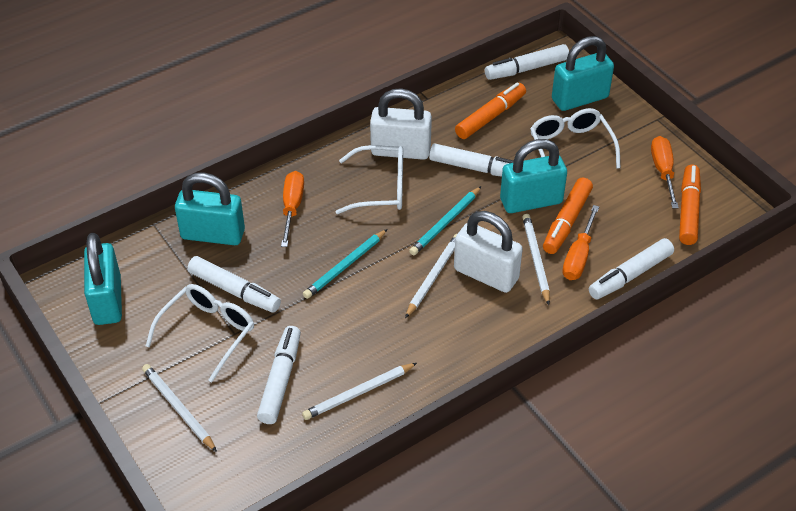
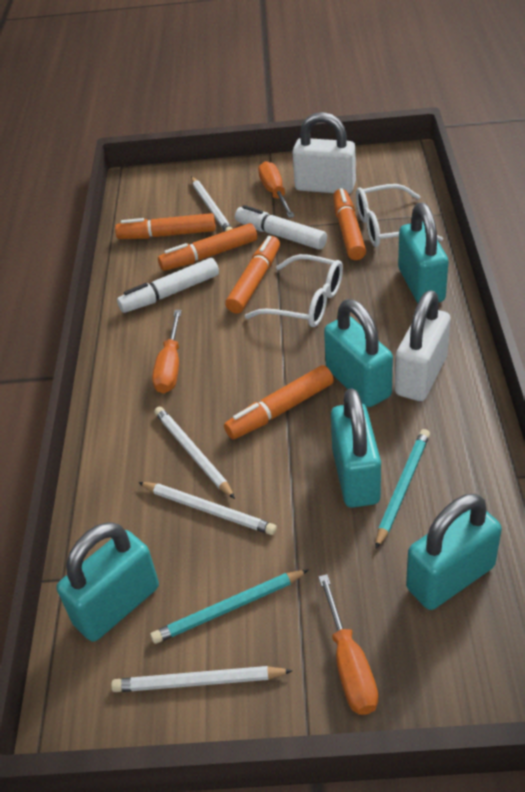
orange marker: [455,82,526,139] [543,177,593,254] [679,165,701,245] = 3 -> [115,213,216,239] [158,223,257,271] [224,365,334,439] [225,236,280,313] [333,188,366,260] = 5
turquoise padlock: [84,233,122,325] [175,172,245,245] [500,139,567,213] [552,36,614,111] = 4 -> [57,522,159,642] [324,299,393,407] [331,388,381,508] [398,203,449,303] [406,494,502,610] = 5
white glasses: [146,284,254,382] [336,145,403,214] [530,108,621,169] = 3 -> [245,254,343,327] [356,184,443,247] = 2
white marker: [187,256,281,313] [257,326,301,424] [429,144,513,177] [485,44,569,80] [589,238,674,299] = 5 -> [117,258,219,313] [235,205,327,249] = 2

